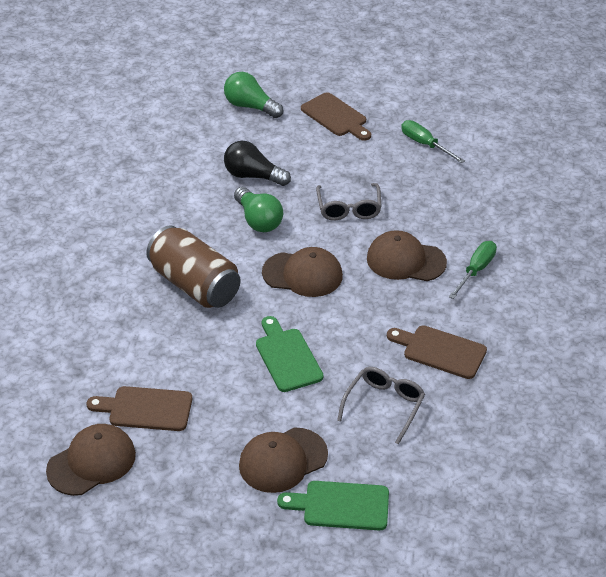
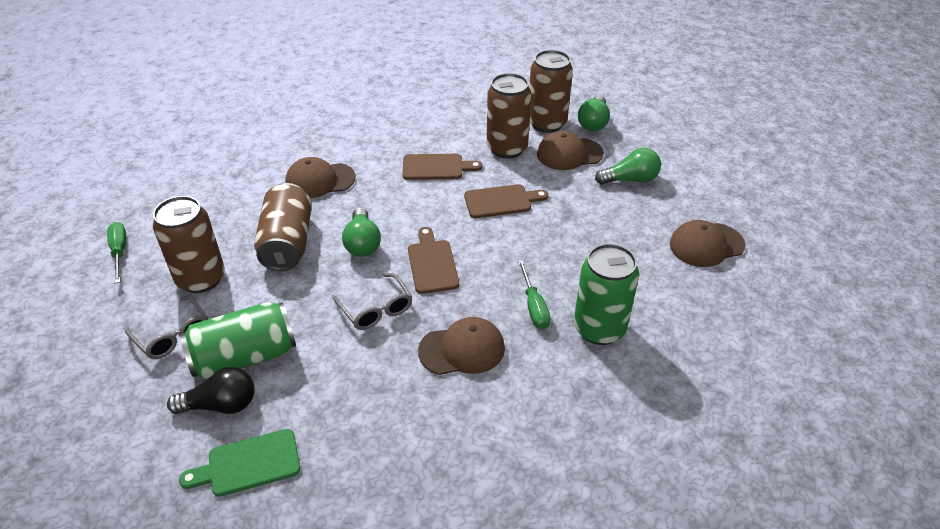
brown can: [146,225,241,308] = 1 -> [153,196,225,293] [254,183,312,271] [487,73,531,159] [529,50,573,133] = 4
green can: none = 0 -> [180,302,296,380] [574,244,639,345] = 2
green cutting board: [256,316,323,392] [277,481,389,530] = 2 -> [179,429,300,497] = 1
green light bulb: [224,72,283,118] [234,187,283,232] = 2 -> [342,208,381,257] [578,96,610,131] [595,148,661,185] = 3

